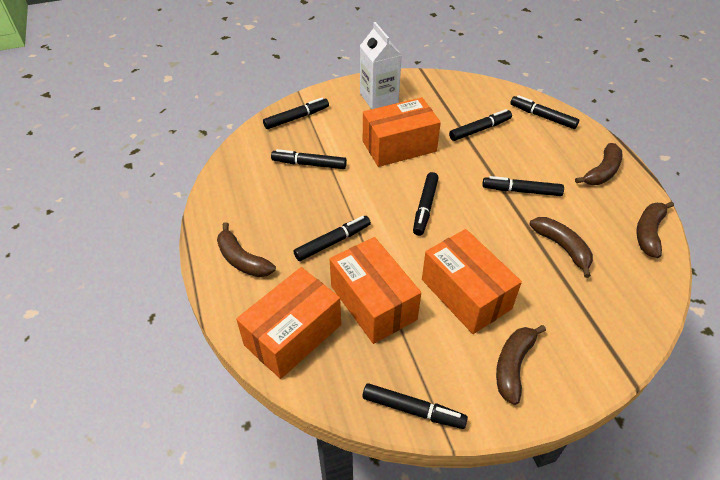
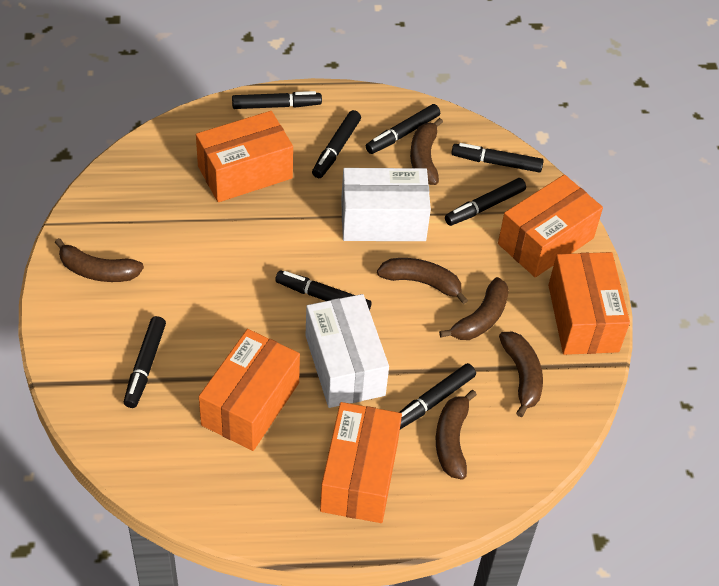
brown banana: [217,222,276,277] [496,325,546,405] [530,217,593,278] [575,143,622,185] [636,201,674,258] = 5 -> [55,238,144,282] [377,258,468,304] [410,118,443,185] [436,390,477,480] [439,277,509,340] [499,332,543,417] = 6
orange box: [236,267,341,379] [330,237,421,344] [363,97,441,167] [422,229,522,334] = 4 -> [196,111,293,202] [199,329,300,451] [320,402,402,523] [498,174,603,277] [548,252,630,355] = 5
white box: none = 0 -> [305,294,389,408] [341,168,431,241] = 2
white carton: [360,22,402,109] = 1 -> none = 0

